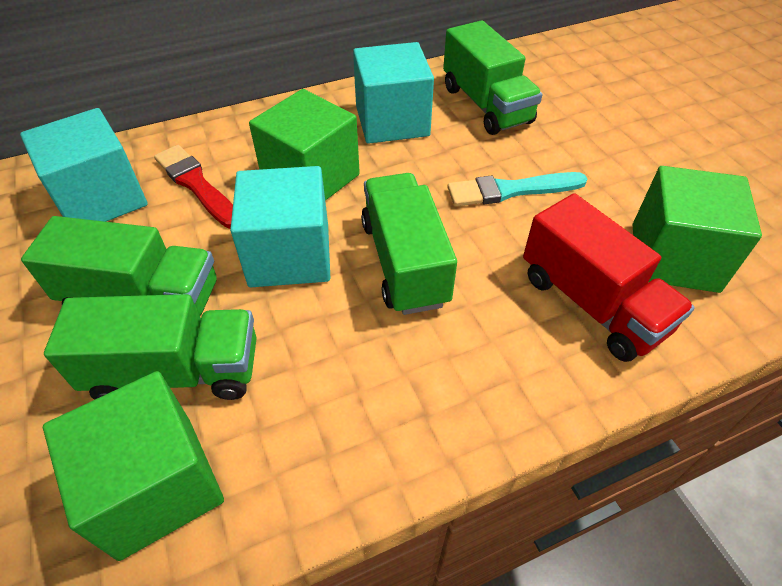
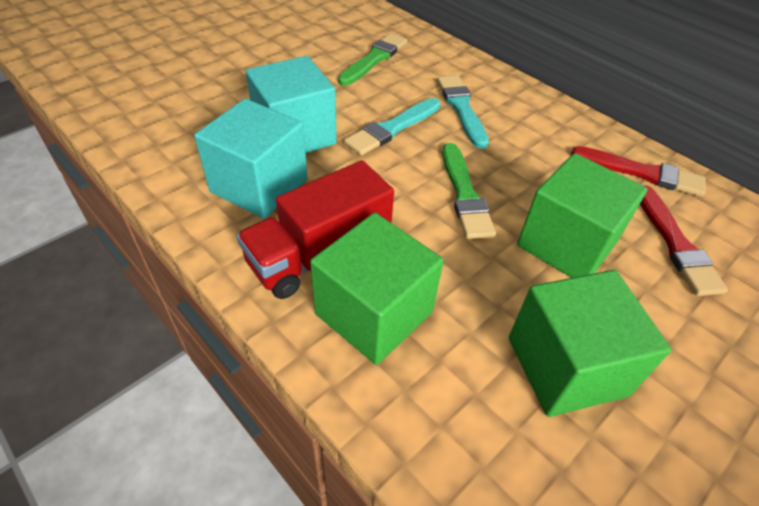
green brush: none = 0 -> [338,33,407,86] [442,143,496,239] = 2
green truck: [21,216,217,315] [44,294,257,400] [361,173,457,315] [443,20,543,135] = 4 -> none = 0
red brush: [154,145,233,229] = 1 -> [571,146,706,197] [640,185,728,296] = 2
turquoise brush: [447,172,587,206] = 1 -> [344,98,440,155] [437,75,489,149] = 2
turquoise cube: [20,108,148,222] [230,166,330,287] [353,42,434,144] = 3 -> [194,99,308,219] [246,56,337,153] = 2

